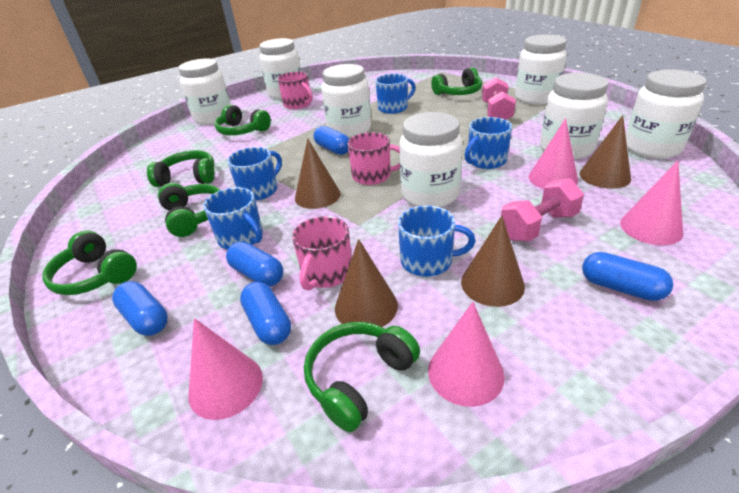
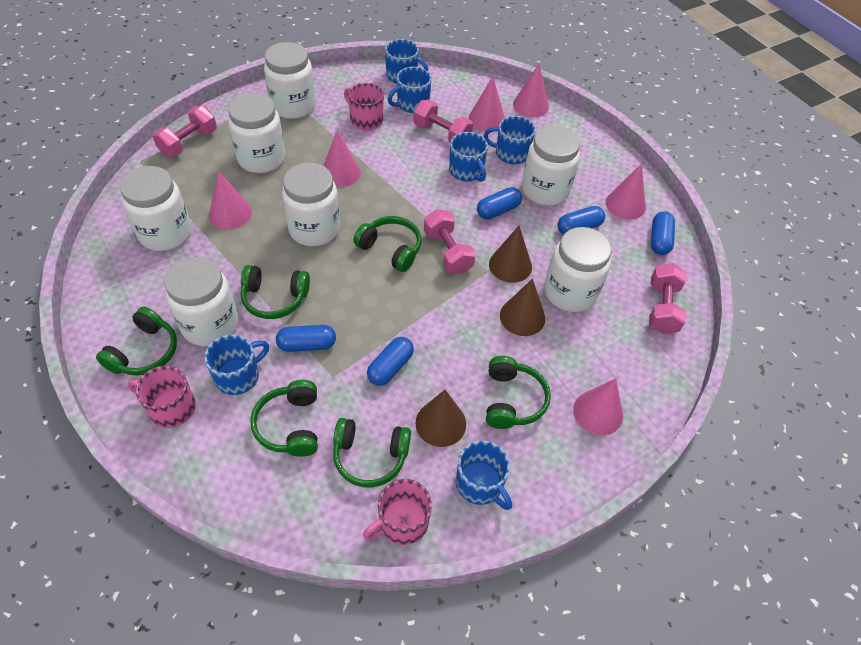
blue mug: [203,187,263,249] [227,147,282,201] [376,74,416,114] [398,205,475,277] [465,117,512,169] = 5 -> [204,334,269,395] [385,39,428,84] [388,67,431,113] [449,132,488,182] [456,440,512,510] [484,116,536,164] = 6
brown cone: [295,138,340,209] [335,239,398,327] [461,216,525,307] [580,115,631,189] = 4 -> [415,390,466,447] [489,226,532,283] [500,278,545,336] = 3
pink cone: [188,318,263,420] [428,302,505,407] [529,118,578,189] [620,161,683,245] = 4 -> [209,172,252,229] [323,130,361,187] [469,76,505,131] [513,63,549,117] [573,378,623,435] [606,164,646,220] = 6
pink dumbbell: [482,77,516,120] [501,178,584,241] = 2 -> [153,106,217,157] [413,100,473,143] [424,209,476,274] [649,263,687,334] = 4

